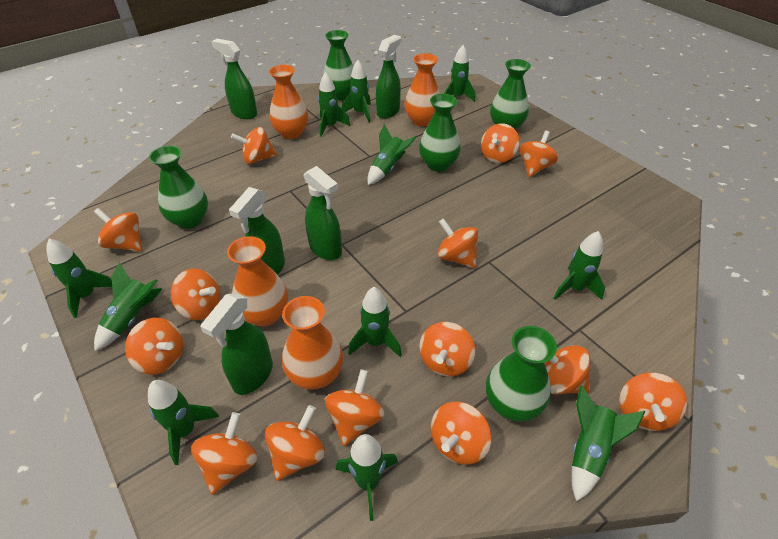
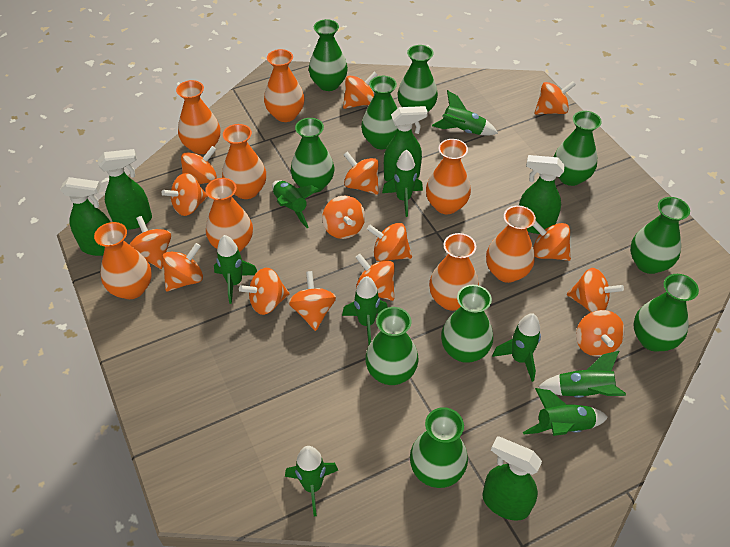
green rocket: [46,239,112,318] [94,263,162,351] [148,380,219,465] [318,72,350,137] [336,434,398,521] [342,60,371,123] [348,287,402,357] [367,124,417,185] [444,45,475,102] [554,231,605,300] [572,385,645,502] = 11 -> [214,235,257,304] [272,180,319,228] [285,446,338,517] [342,276,388,345] [382,150,423,217] [432,90,498,136] [492,313,541,382] [523,388,608,436] [538,351,626,398] = 9
green vase: [149,146,208,229] [323,30,354,100] [419,94,461,172] [486,326,557,422] [490,59,531,130] = 5 -> [291,118,334,193] [309,19,348,91] [361,76,398,149] [365,307,419,385] [398,45,438,112] [410,407,468,488] [441,285,493,363] [553,111,602,186] [630,197,690,274] [633,274,699,352] = 10
orange spinning top: [94,208,142,252] [125,318,183,375] [171,269,220,320] [191,412,257,495] [231,127,277,164] [265,405,325,481] [325,369,385,446] [419,322,475,376] [431,402,491,465] [437,218,478,268] [481,123,520,163] [520,131,558,177] [545,345,591,395] [619,373,687,431] = 14 -> [129,216,171,269] [162,173,208,216] [162,243,203,291] [181,146,217,184] [239,268,290,315] [288,271,336,331] [322,195,365,239] [343,71,378,109] [344,151,379,195] [355,254,395,301] [367,223,412,262] [532,220,571,261] [535,81,576,115] [567,268,624,312] [576,310,625,357] = 15
orange vase: [227,236,288,326] [269,65,308,139] [282,296,343,390] [405,53,440,126] = 4 -> [94,222,152,299] [176,80,220,154] [205,178,253,252] [222,124,266,199] [264,49,304,122] [426,139,471,214] [429,233,479,311] [486,205,536,283] = 8

